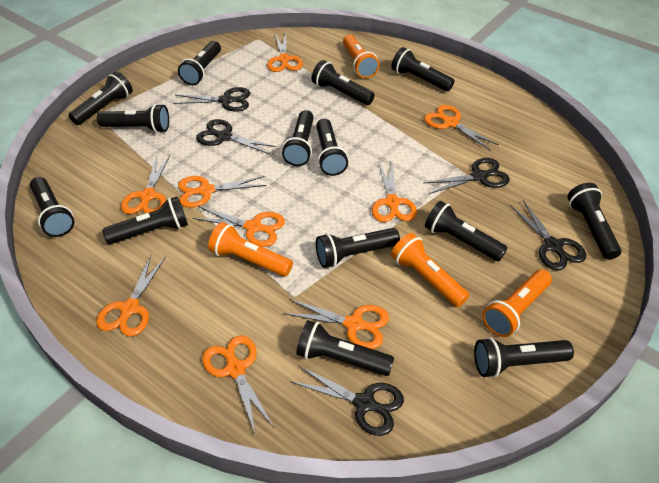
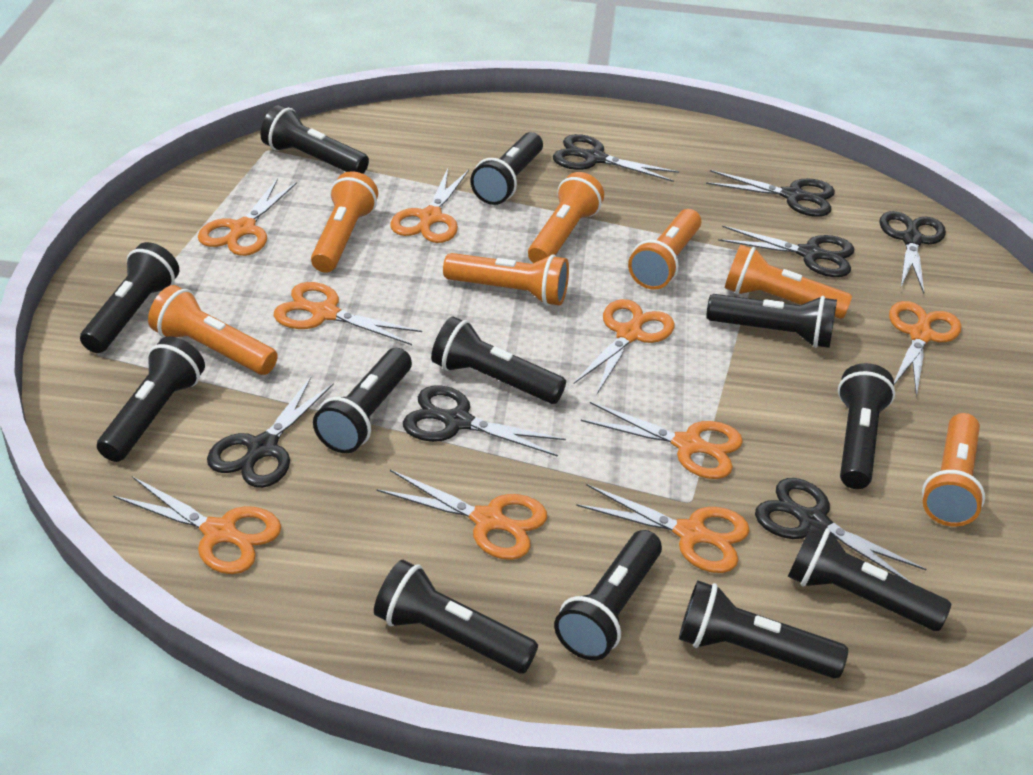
black flashlight: [30,177,74,237] [69,72,133,125] [97,104,169,133] [102,196,188,244] [178,41,221,85] [282,110,314,166] [296,320,394,376] [312,60,375,105] [316,119,348,176] [316,228,400,268] [391,47,455,91] [425,201,508,261] [474,337,574,378] [567,183,621,260] = 14 -> [80,242,179,353] [97,337,205,462] [261,105,369,174] [313,348,412,453] [374,560,538,674] [431,316,566,404] [470,132,543,205] [554,530,662,660] [679,580,848,678] [706,294,837,348] [788,524,951,631] [838,363,895,489] = 12
black scissors: [173,87,251,112] [196,119,277,154] [290,366,404,436] [424,158,510,194] [510,200,586,270] = 5 -> [207,377,334,488] [403,386,566,457] [553,134,679,182] [706,170,835,217] [718,225,855,277] [755,478,926,583] [879,211,946,294] = 7
orange flashlight: [208,222,293,277] [343,34,379,78] [391,233,469,307] [482,269,552,337] = 4 -> [148,285,278,375] [311,171,378,273] [443,253,569,306] [528,172,604,263] [628,209,701,290] [725,245,852,319] [922,413,985,527] = 7

